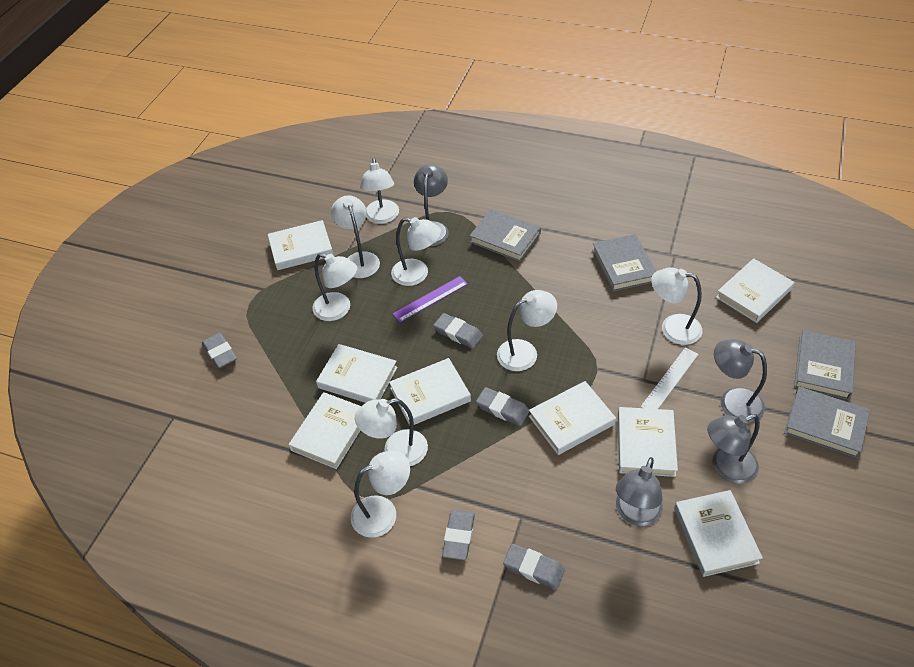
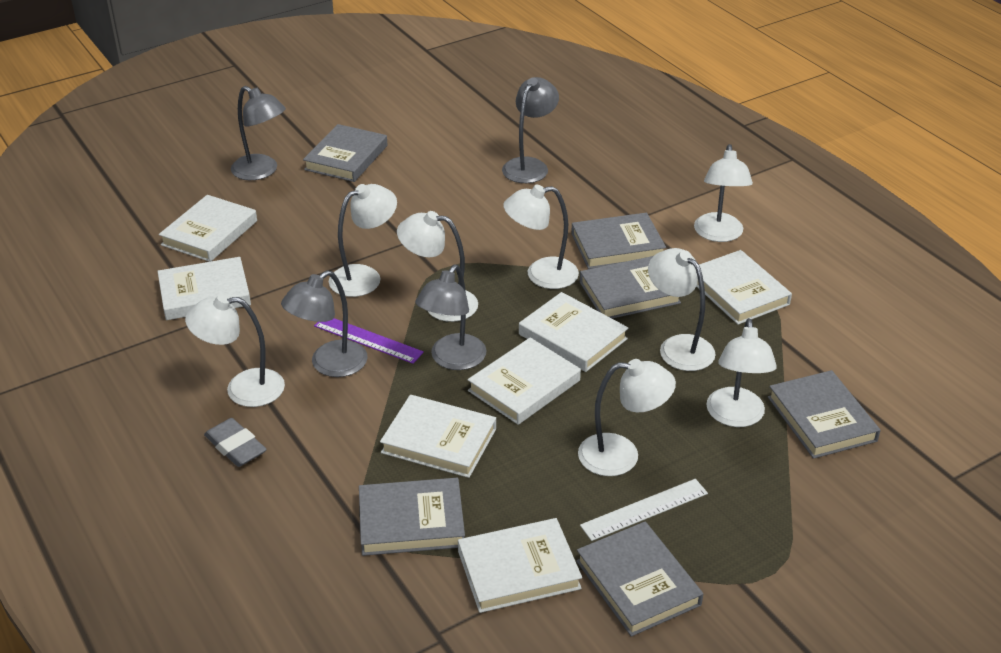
grey book: [470,209,541,262] [592,234,656,292] [784,386,870,458] [794,330,856,400] = 4 -> [303,124,387,182] [359,478,465,556] [571,213,666,269] [576,522,703,637] [580,256,681,318] [768,370,881,459] = 6
grey eraser: [202,333,237,369] [433,313,483,349] [442,510,475,560] [476,387,529,426] [503,544,565,589] = 5 -> [204,418,267,467] = 1
white book: [268,220,334,270] [288,392,361,469] [316,344,397,403] [389,358,471,426] [529,381,616,455] [618,407,678,477] [674,490,763,577] [716,258,794,323] = 8 -> [157,257,251,320] [159,195,257,262] [380,395,496,478] [458,518,582,613] [468,338,581,425] [519,292,628,372] [696,250,792,325] = 7

